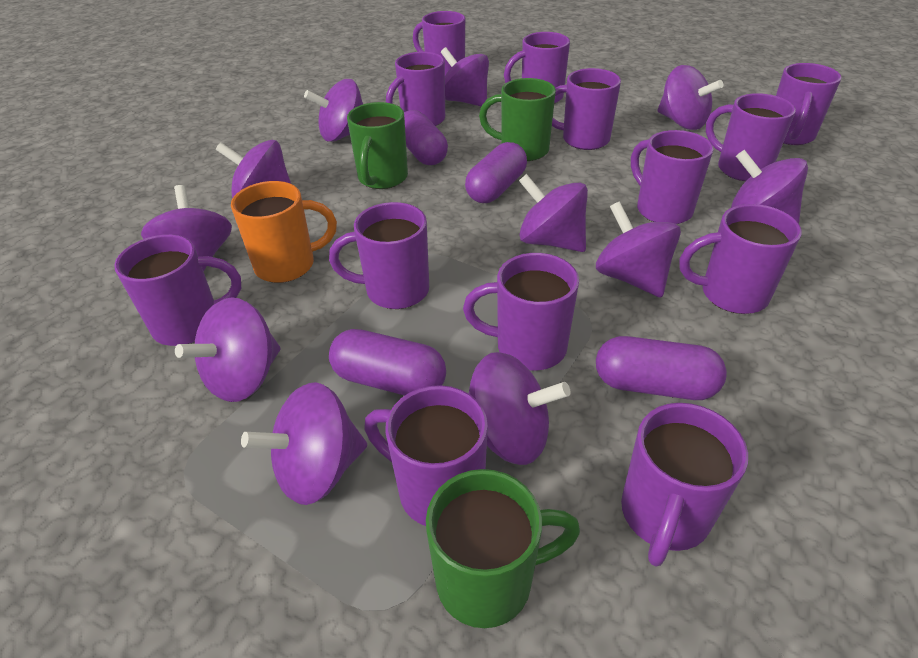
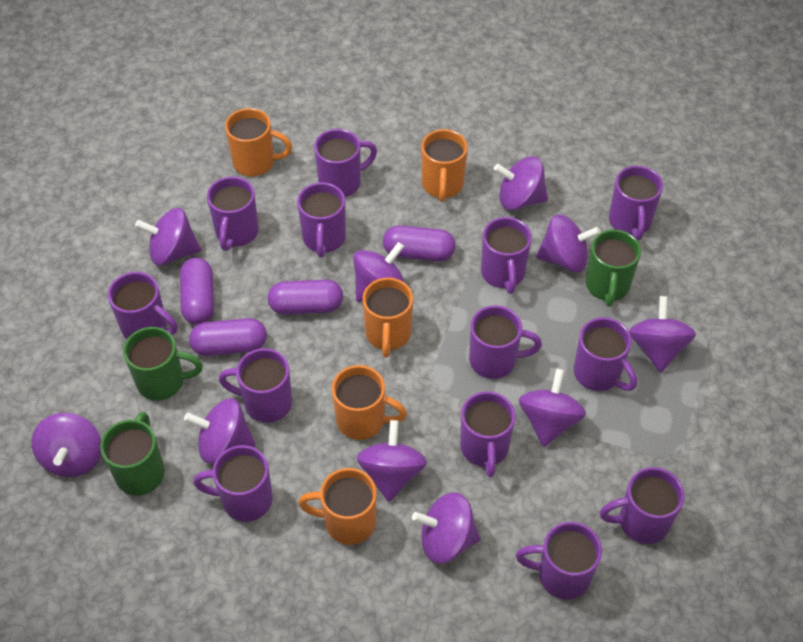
orange mug: [231,181,337,283] = 1 -> [225,108,292,176] [298,468,376,545] [332,365,407,440] [362,278,413,358] [421,129,468,202] = 5
purple spinning top: [141,185,232,271] [175,297,281,402] [216,140,291,198] [241,382,367,505] [304,79,363,142] [441,47,489,106] [468,352,571,465] [519,174,588,252] [596,201,681,298] [657,65,723,130] [731,150,808,223] = 11 -> [31,413,101,477] [135,208,201,266] [184,398,256,463] [353,242,405,302] [357,420,427,502] [412,492,480,564] [494,156,548,210] [519,369,586,447] [536,214,601,272] [629,296,696,373] = 10

